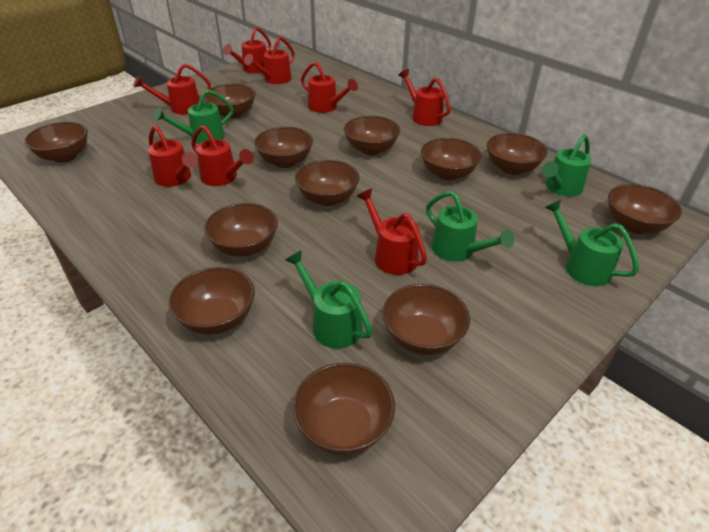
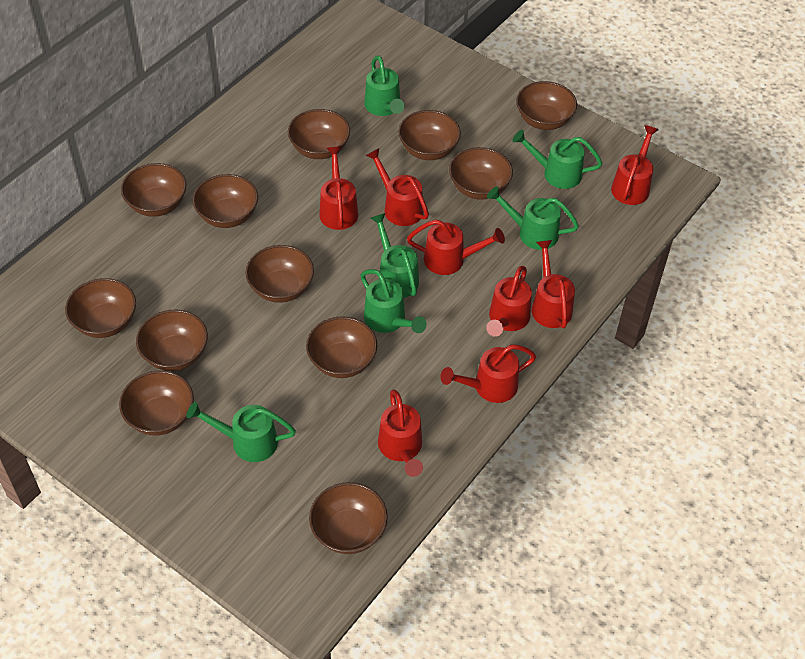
green watering can: [154,89,233,144] [285,250,373,349] [426,191,514,262] [542,134,591,196] [544,199,639,286] = 5 -> [187,402,296,462] [361,269,426,333] [364,55,404,116] [371,213,419,298] [487,186,579,250] [512,130,602,189] = 6

